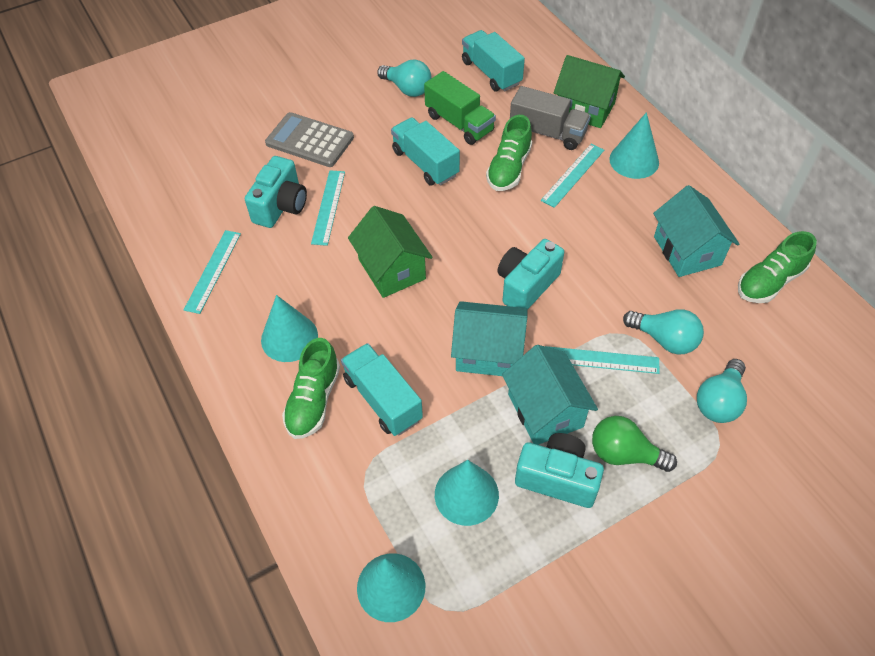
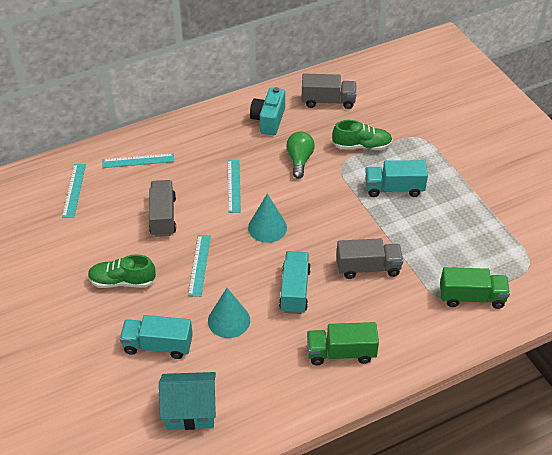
green house: [348,206,433,298] [553,55,625,128] = 2 -> none = 0
green shoe: [282,338,340,439] [486,115,532,191] [738,231,817,303] = 3 -> [88,254,156,288] [332,120,393,150] = 2
green truck: [424,71,496,145] = 1 -> [307,322,379,365] [440,267,510,309] = 2
grey calculator: [265,112,354,167] = 1 -> none = 0
grey truck: [510,86,591,150] = 1 -> [149,180,176,237] [301,74,357,109] [336,238,403,279] = 3
turquoise camera: [245,156,307,228] [497,239,564,310] [515,433,604,508] = 3 -> [250,87,285,136] = 1
turquoise cone: [261,295,318,362] [357,553,425,622] [435,460,499,526] [609,112,659,179] = 4 -> [208,288,250,338] [248,194,287,243] = 2
turquoise house: [451,301,527,376] [502,345,598,445] [653,185,739,277] = 3 -> [159,372,216,430] = 1
turquoise light bulb: [377,60,431,97] [623,309,704,355] [697,359,747,423] = 3 -> none = 0

